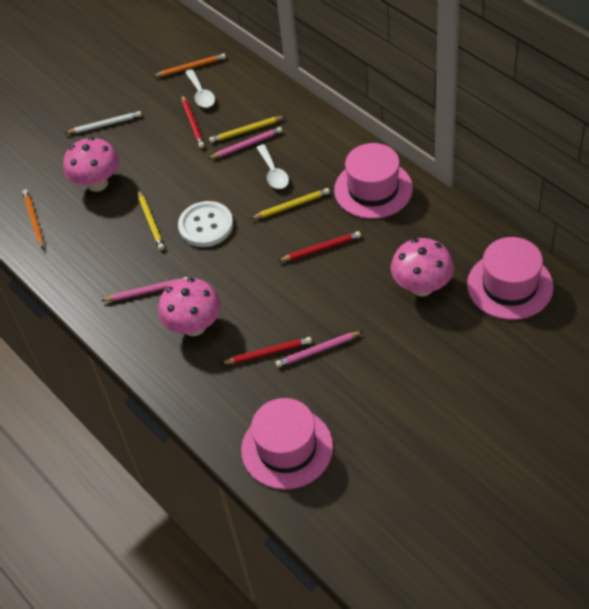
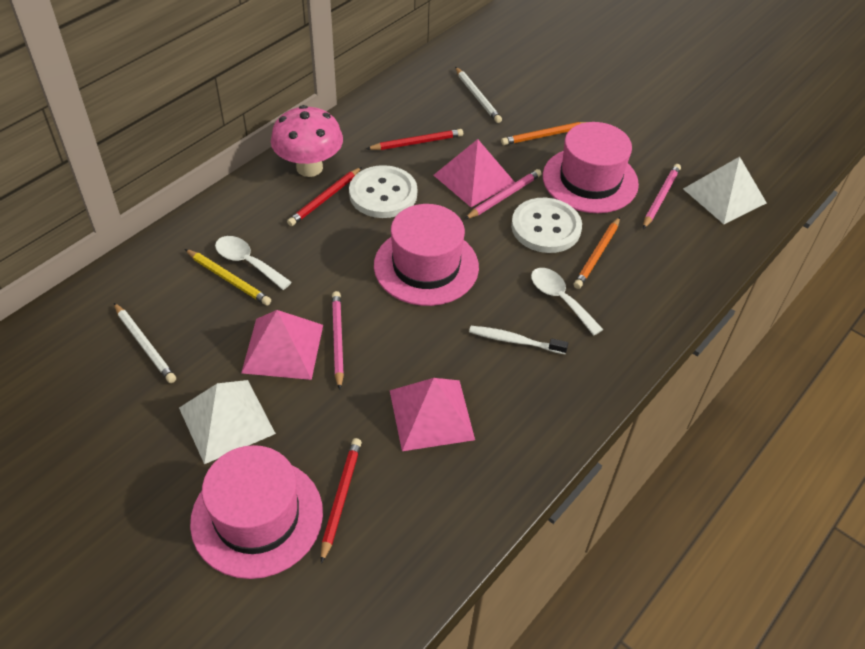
pink mushroom: [63,137,119,192] [158,278,221,336] [391,238,454,297] = 3 -> [271,105,343,177] = 1
pink pyramid: none = 0 -> [241,310,323,380] [390,378,475,451] [433,139,515,207] = 3
white button: [178,201,233,247] = 1 -> [349,165,417,218] [511,198,582,253] = 2
white pencil: [64,111,142,134] = 1 -> [114,303,176,383] [455,67,502,123] = 2
white pyramid: none = 0 -> [179,380,276,464] [683,157,767,224] = 2
white toothbrush: none = 0 -> [469,326,568,354] = 1
yellow pencil: [138,190,165,250] [209,116,286,143] [250,188,330,219] = 3 -> [185,249,271,306] = 1

